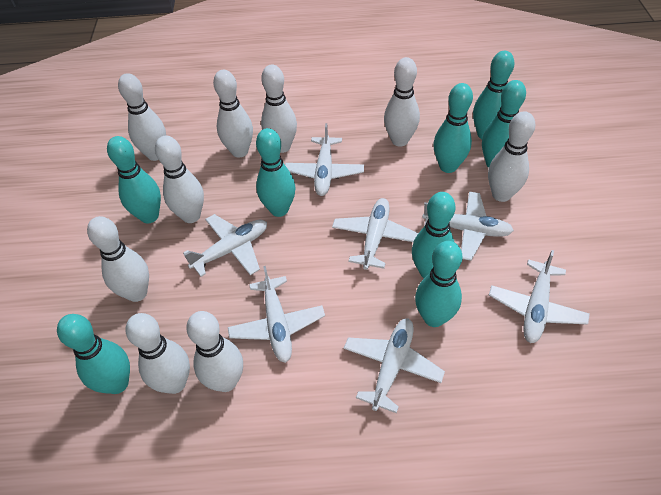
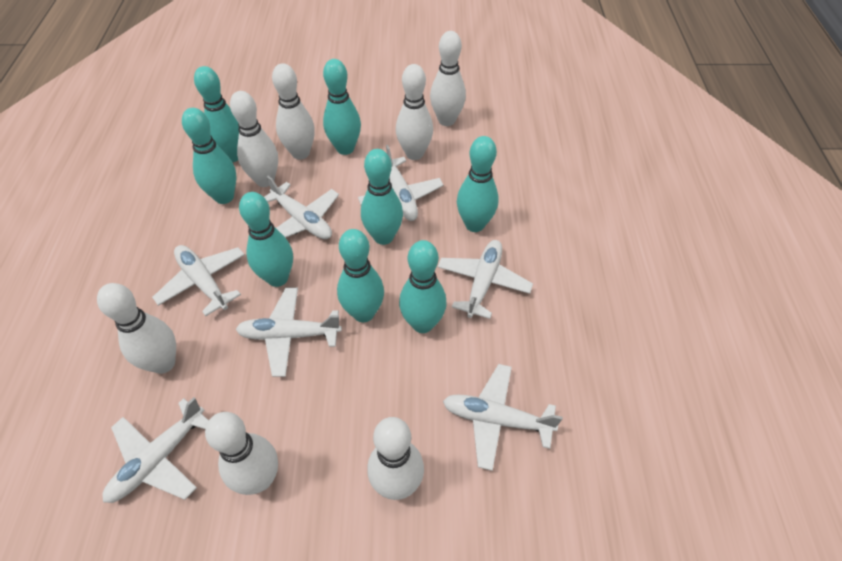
white bowling pin: [87,216,149,302] [118,73,166,161] [125,313,190,394] [155,136,204,223] [186,311,243,392] [213,70,253,158] [261,65,297,153] [384,57,420,147] [488,111,535,202] = 9 -> [97,283,176,374] [205,412,278,495] [230,91,278,187] [272,63,315,160] [367,417,424,500] [396,64,433,160] [430,31,466,126] = 7

